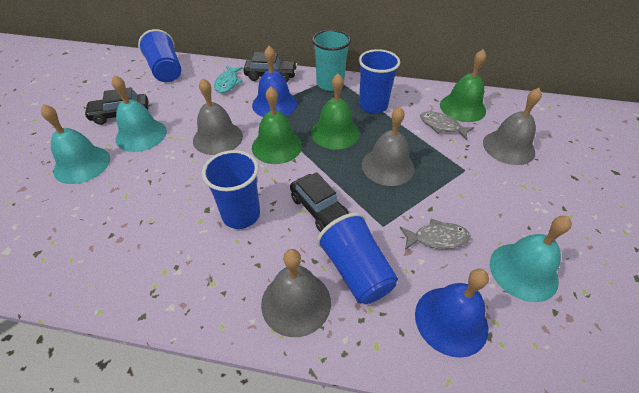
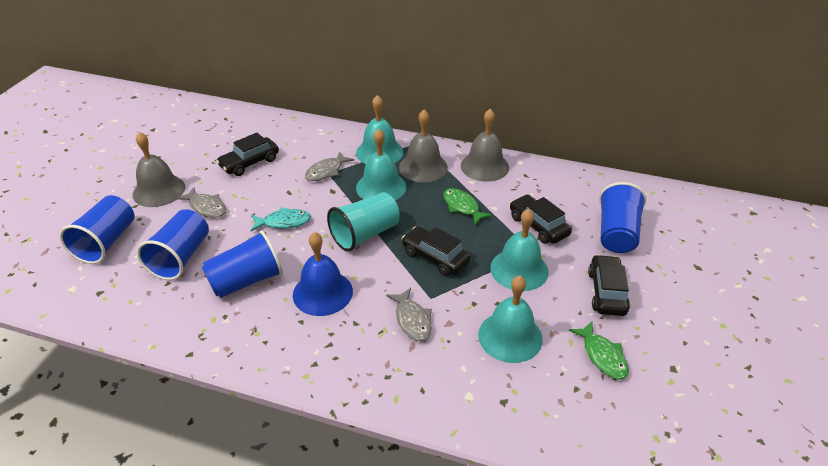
black car: [84,87,148,125] [243,52,297,82] [290,172,349,232] = 3 -> [216,133,279,176] [402,226,471,276] [510,194,572,244] [588,255,630,316] = 4
blue bell: [252,46,297,117] [415,268,489,358] = 2 -> [293,232,353,316] = 1
green bell: [252,87,302,164] [311,73,360,149] [440,49,486,122] = 3 -> none = 0
green fish: none = 0 -> [443,188,493,225] [569,321,629,379] = 2
grey bell: [193,78,243,155] [261,249,331,337] [362,107,415,186] [483,88,542,165] = 4 -> [133,132,185,207] [399,110,448,182] [461,109,509,182] = 3
grey fish: [399,218,471,250] [420,111,474,140] = 2 -> [176,187,226,218] [305,151,354,181] [386,288,432,341] = 3
turquoise bell: [41,104,110,184] [112,75,167,152] [490,216,572,302] = 3 -> [356,95,403,164] [356,129,407,201] [478,276,543,363] [490,209,549,291] = 4

